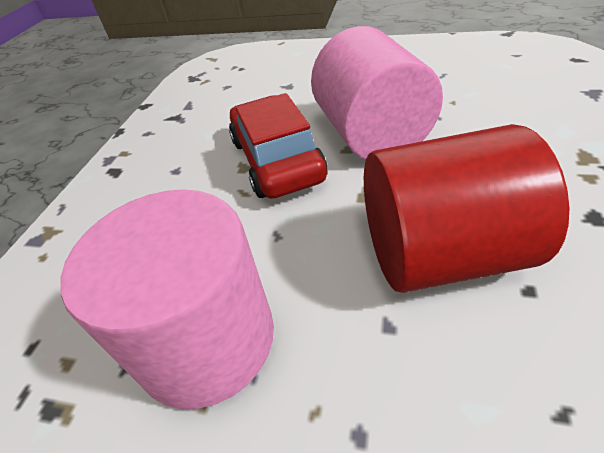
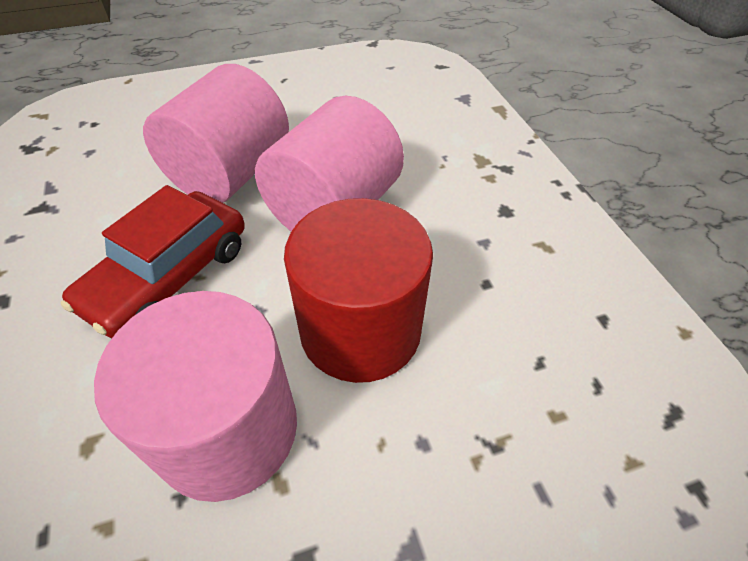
pink cylinder: [61,189,274,409] [311,26,443,159] = 2 -> [94,291,297,502] [143,64,289,203] [255,96,404,231] = 3

